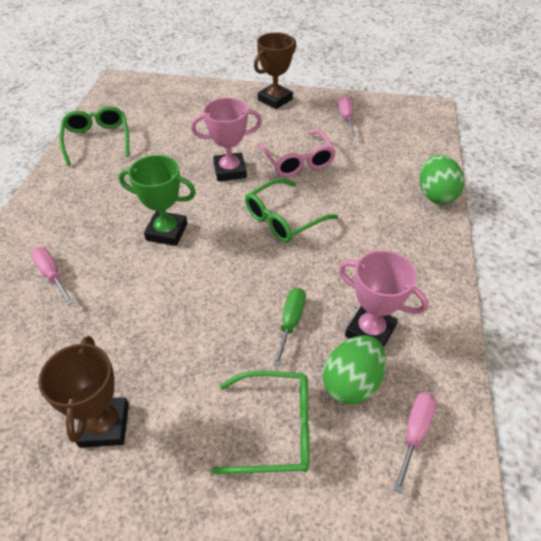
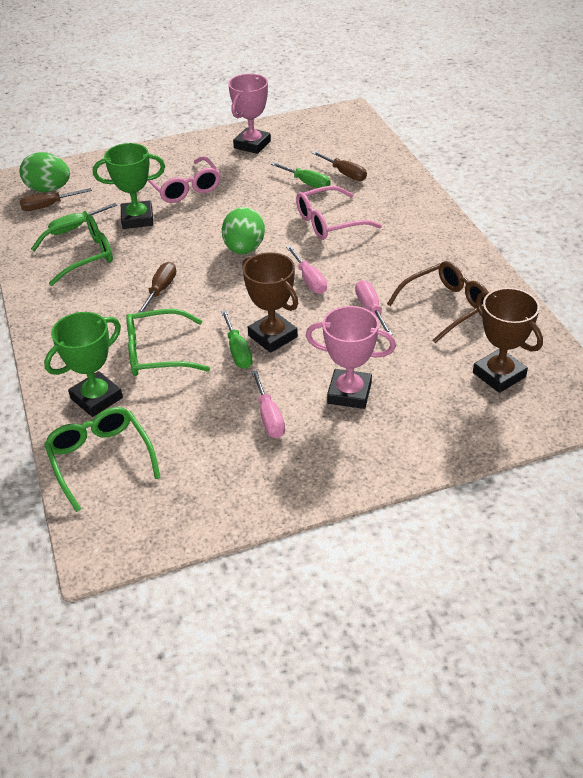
brown glasses: none = 0 -> [387,261,488,343] = 1
brown screwdriver: none = 0 -> [19,188,92,211] [137,262,176,313] [312,151,367,181] = 3
green screwdriver: [273,288,306,367] = 1 -> [48,203,117,235] [221,310,253,369] [271,162,330,188] = 3
green trophy: [119,155,196,246] = 1 -> [44,312,123,417] [93,143,165,229] = 2
pink glasses: [257,130,336,177] = 1 -> [147,156,221,203] [296,186,382,240] = 2

